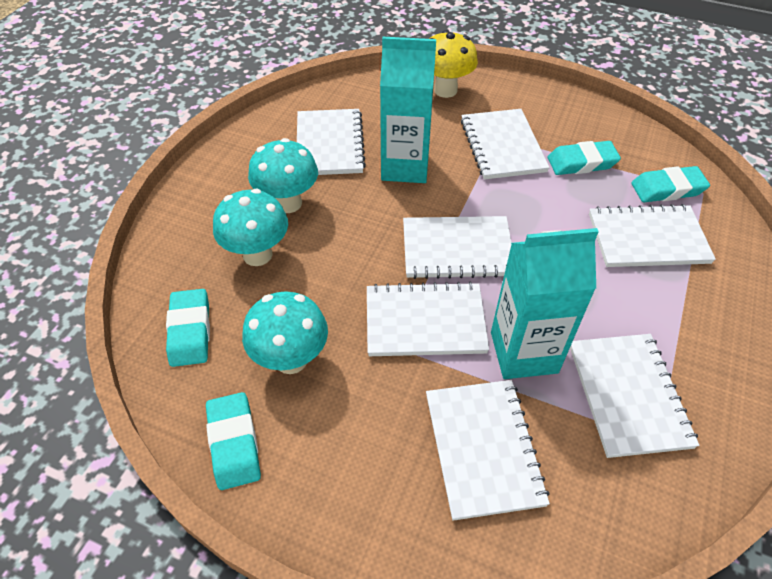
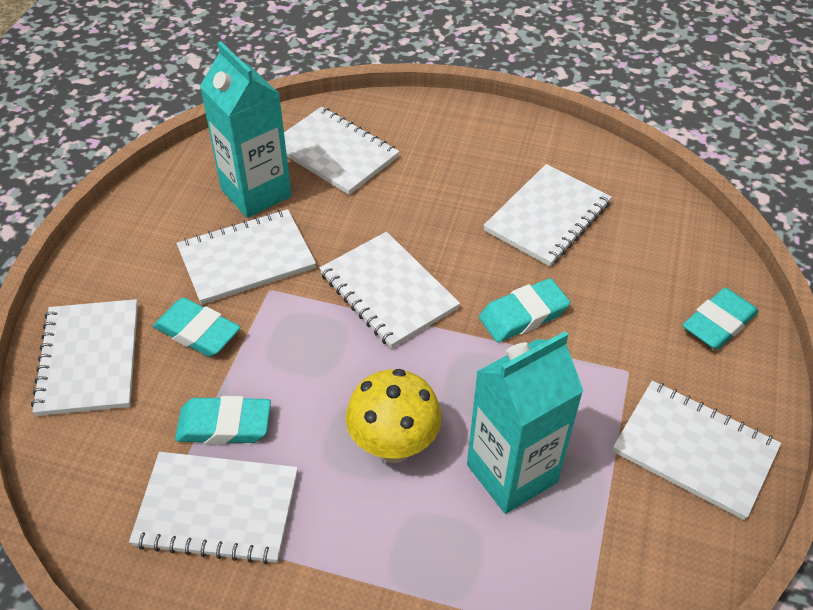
turquoise mushroom: [213,189,288,266] [242,291,328,374] [248,138,318,213] = 3 -> none = 0

